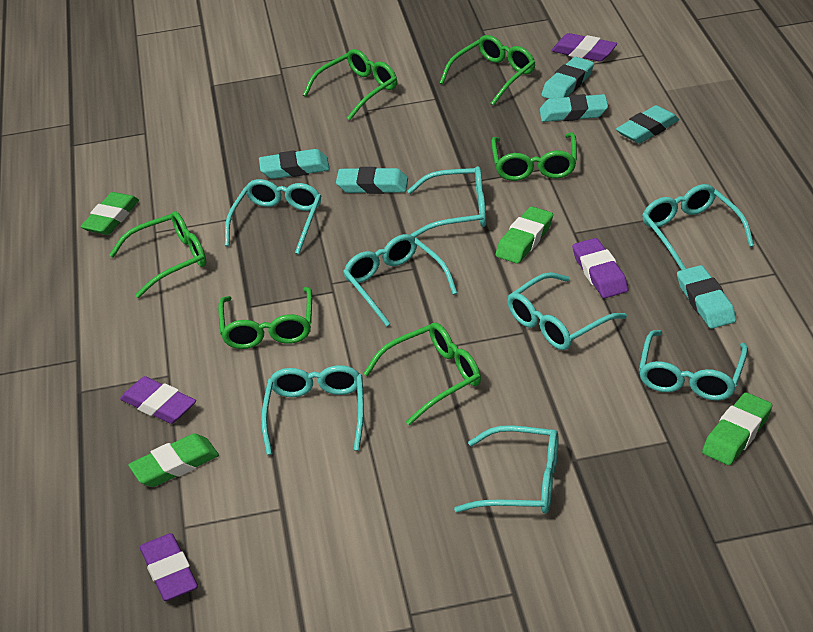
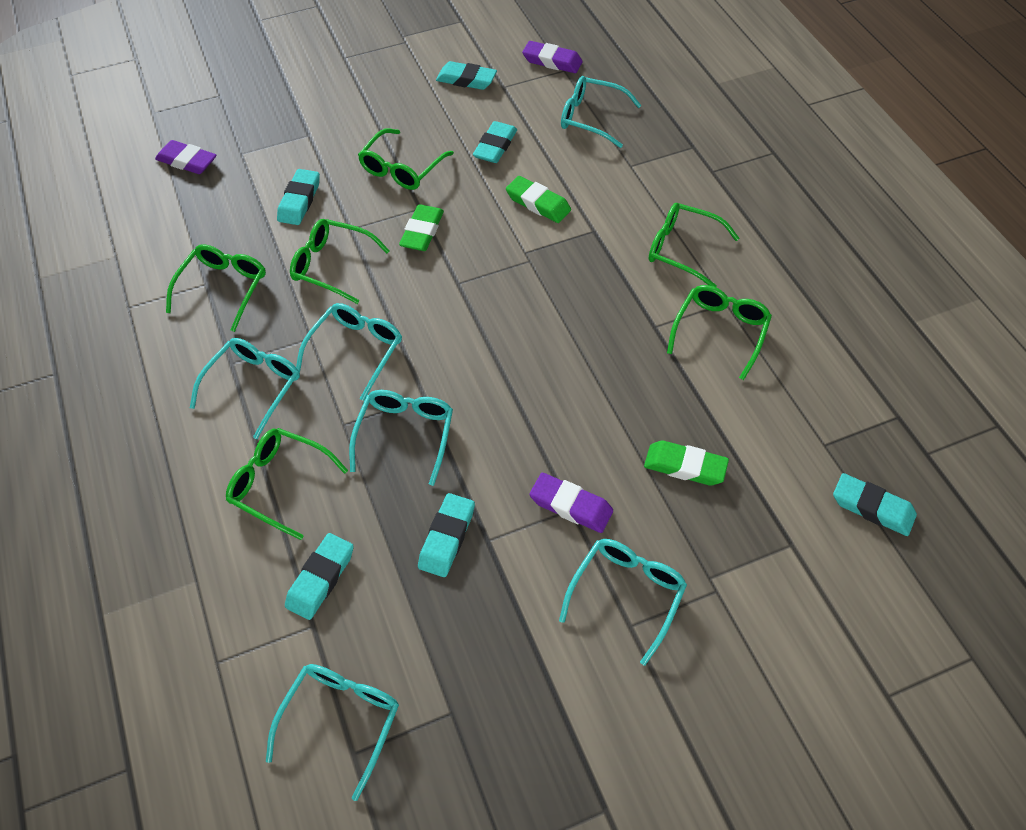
green eraser: [80,192,139,235] [128,433,219,487] [496,206,553,264] [702,392,772,465] = 4 -> [399,204,444,251] [506,176,571,223] [644,441,729,486] = 3
purple eraser: [120,376,196,424] [140,533,198,601] [551,33,617,62] [572,238,629,298] = 4 -> [155,140,216,174] [522,41,583,73] [529,473,613,533] = 3
turquoise glasses: [225,179,321,254] [261,365,364,455] [343,234,457,326] [407,166,486,238] [454,425,559,513] [507,272,627,350] [639,330,748,401] [642,184,754,270] = 8 -> [190,338,300,439] [266,664,399,801] [296,303,402,401] [349,390,453,486] [559,539,687,666] [561,76,642,148] = 6

